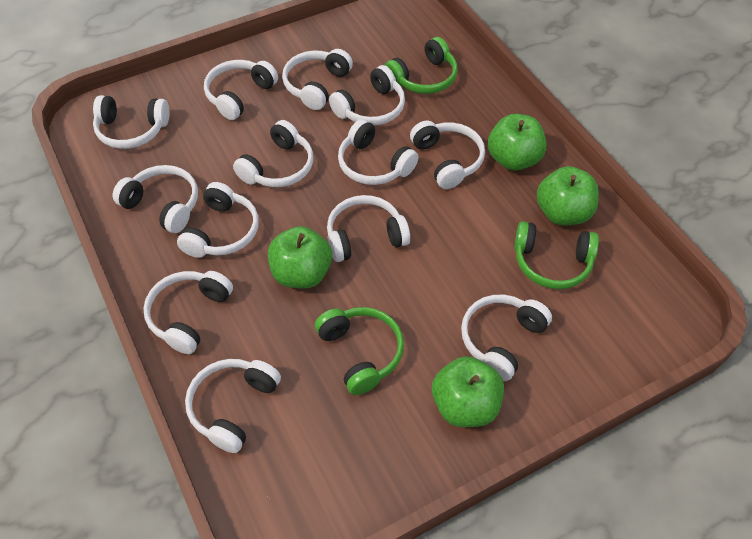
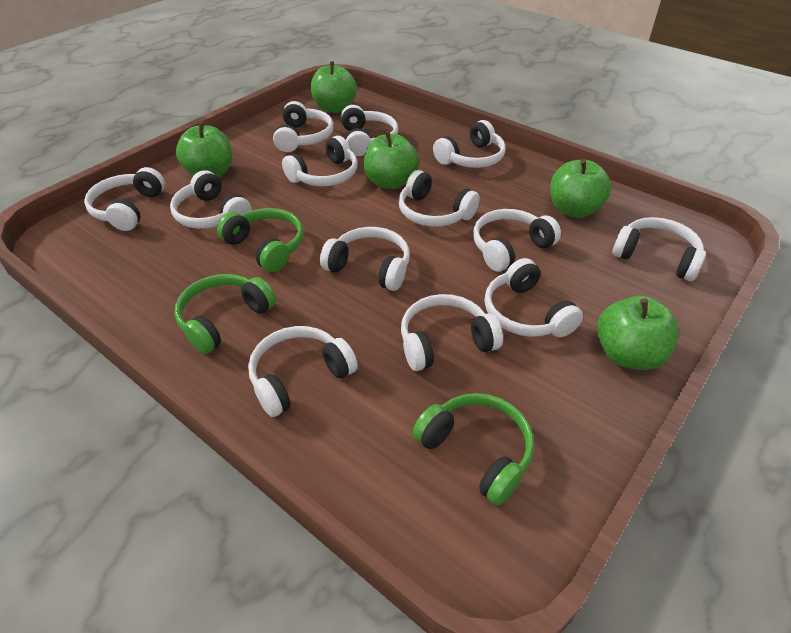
green apple: [268,226,332,289] [432,356,504,427] [488,114,547,171] [537,166,599,226] = 4 -> [176,122,232,177] [311,61,357,113] [364,131,419,189] [550,159,611,218] [597,296,679,370] = 5

